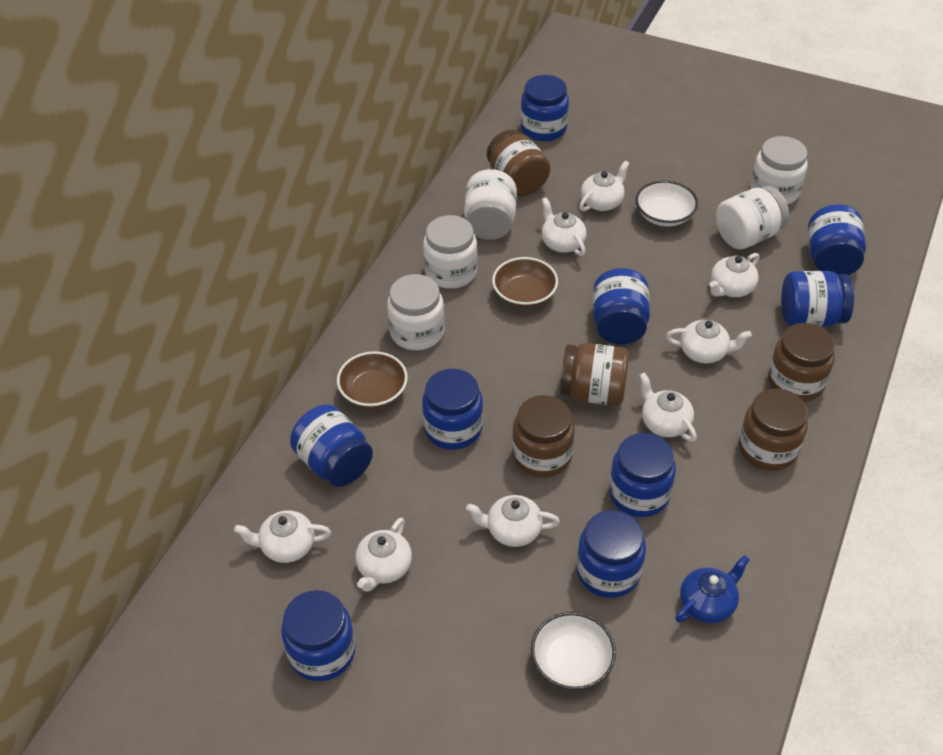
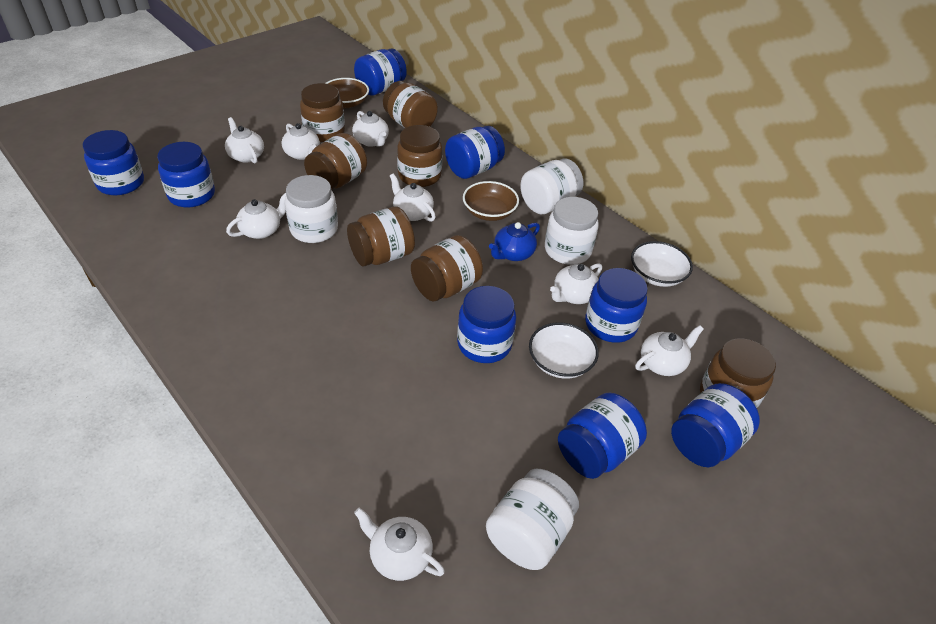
blue jar: [281,590,356,681] [290,404,373,487] [422,369,483,450] [520,75,569,141] [576,510,646,598] [593,268,650,344] [609,433,676,517] [781,271,854,327] [808,204,866,275] = 9 -> [83,130,144,195] [157,142,215,208] [354,48,407,96] [445,126,505,179] [457,286,516,363] [558,392,647,479] [585,268,648,343] [671,383,760,467] = 8
brown jar: [487,130,550,196] [512,395,575,478] [560,343,629,406] [739,388,808,471] [768,323,835,402] = 5 -> [300,83,345,142] [304,133,367,190] [347,206,415,266] [383,81,438,128] [397,125,442,187] [411,235,483,302] [700,338,776,408] = 7
white jar: [387,274,445,350] [423,215,478,289] [464,169,517,240] [716,186,789,249] [750,136,808,205] = 5 -> [285,175,338,243] [486,469,579,570] [520,159,583,215] [545,197,599,265] = 4

